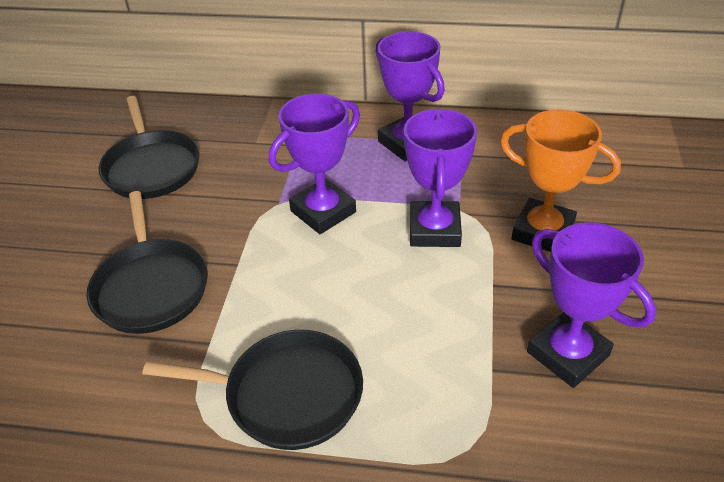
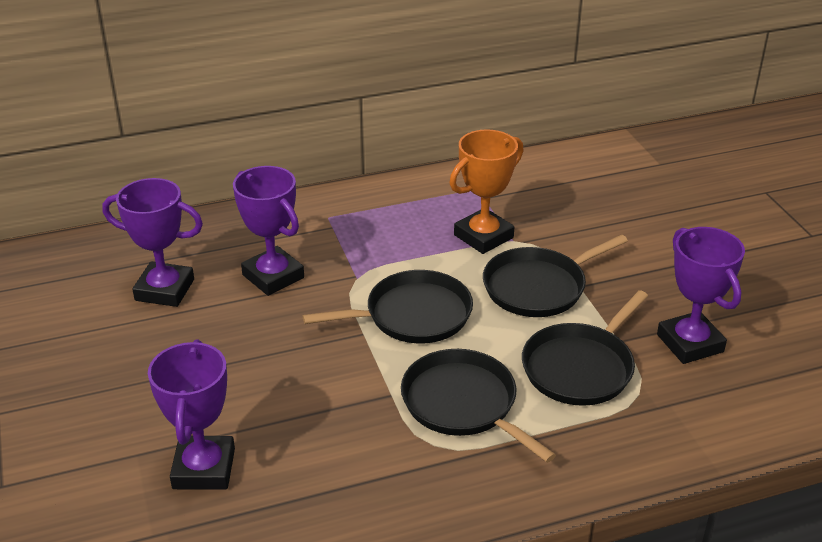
black pan: [87,191,208,334] [99,96,200,199] [143,330,363,450] = 3 -> [303,270,473,344] [401,349,556,463] [483,235,628,317] [522,290,648,406] = 4

